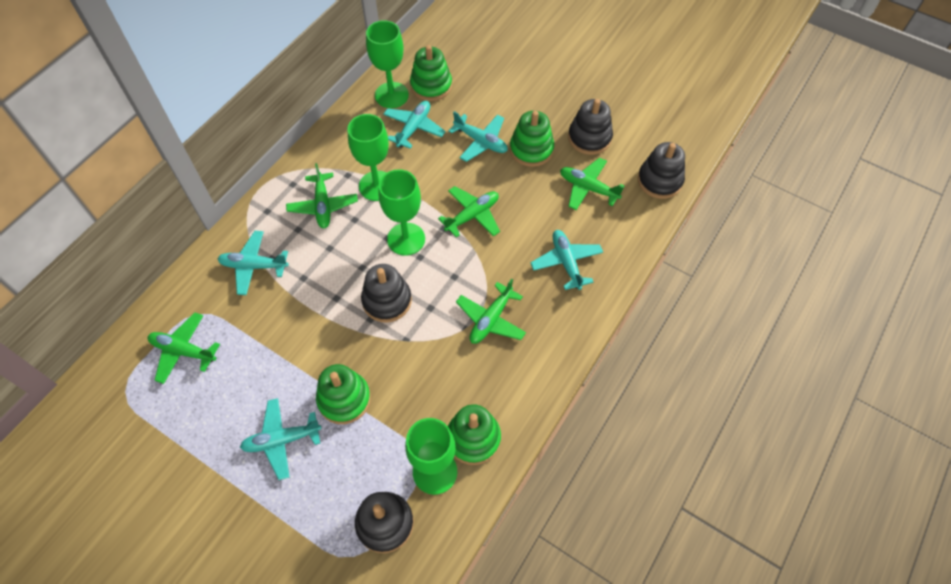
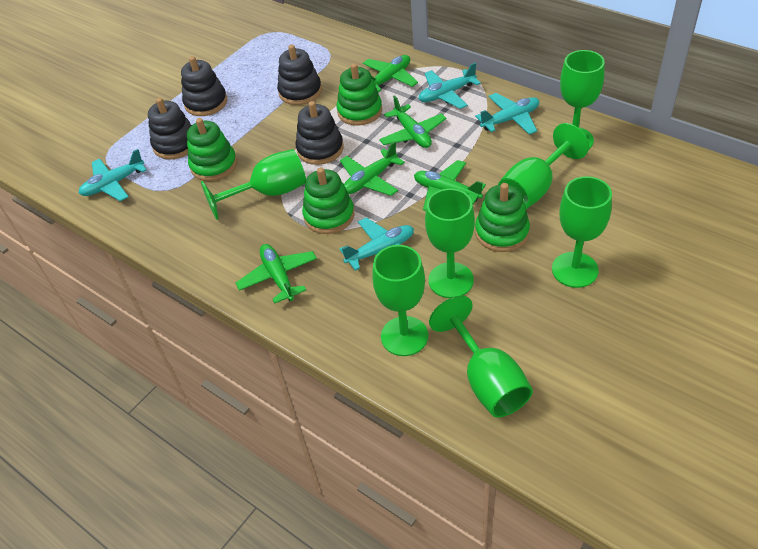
green goblet: [347,114,389,201] [366,20,409,108] [378,169,425,256] [405,418,457,495] = 4 -> [201,149,306,220] [372,245,428,356] [425,188,475,298] [429,296,533,417] [498,123,589,209] [552,176,612,288] [554,50,605,149] = 7
turquoise plane: [218,231,289,295] [240,398,322,480] [383,101,445,149] [448,111,508,162] [530,230,603,290] = 5 -> [78,149,147,201] [339,217,414,271] [419,62,481,109] [475,93,539,135] = 4

